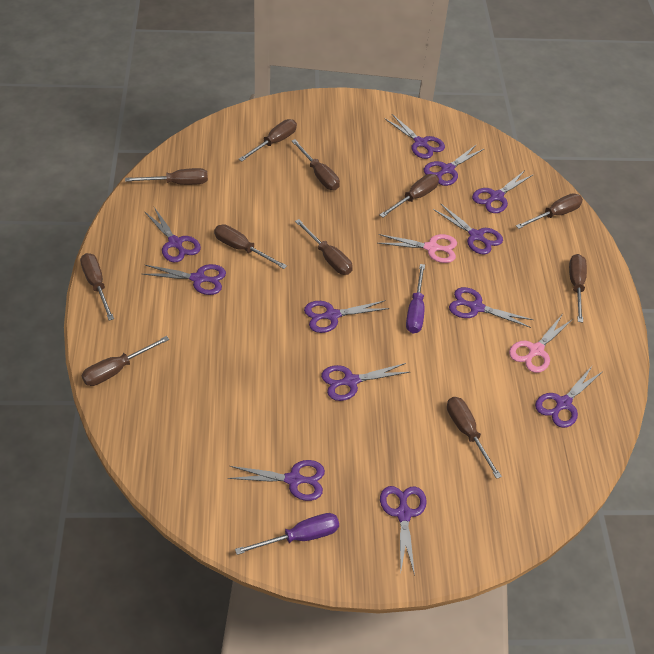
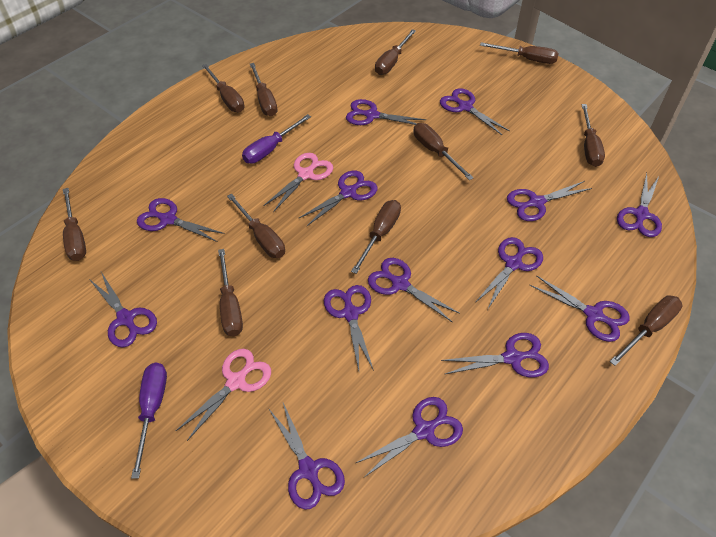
purple scissors: [142,264,226,295] [144,207,201,263] [228,460,325,501] [304,300,389,333] [321,363,410,401] [380,486,427,576] [384,114,445,159] [424,144,484,186] [433,204,503,255] [449,287,534,328] [472,170,533,213] [535,365,602,428] = 12 -> [89,272,157,347] [137,198,225,242] [268,403,345,510] [298,170,378,226] [324,285,374,371] [346,99,426,125] [356,397,463,477] [368,258,460,322] [440,88,510,135] [441,333,549,378] [475,237,543,310] [507,181,592,221] [529,275,630,342] [617,173,662,237] = 14

